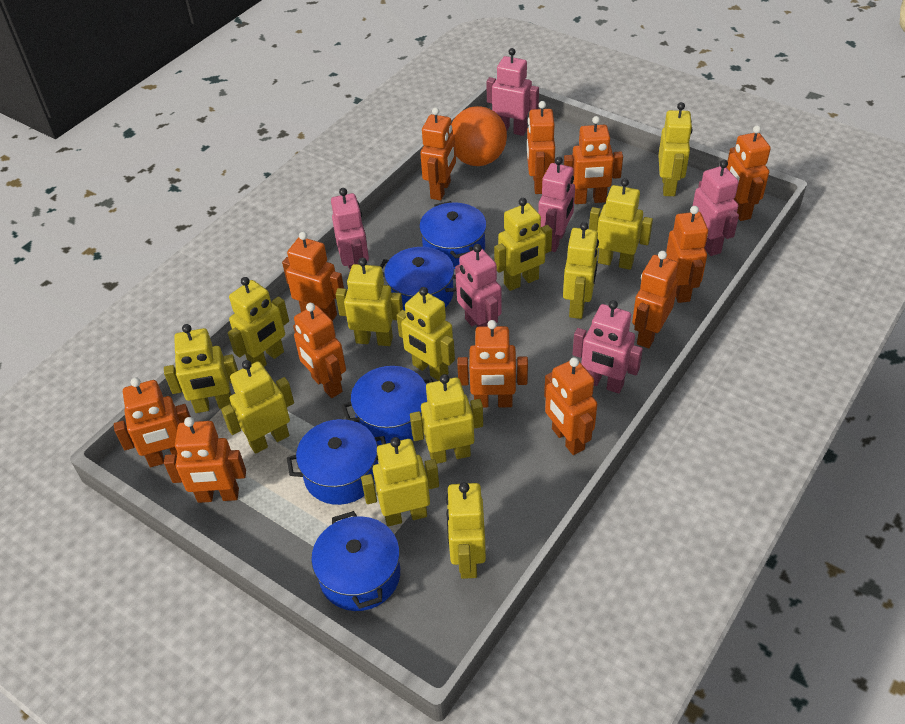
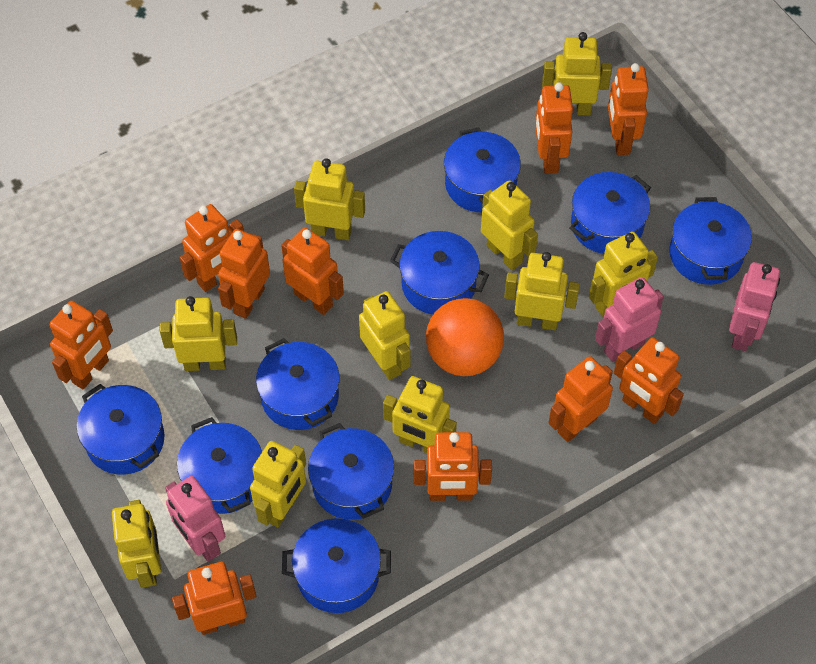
blue pot: [287,419,386,505] [311,511,400,611] [341,366,433,445] [380,247,457,311] [419,201,487,269] = 5 -> [77,384,165,475] [177,417,262,514] [256,338,340,430] [282,518,391,613] [308,423,394,520] [390,231,489,315] [444,127,521,212] [569,172,651,254] [670,197,752,285] = 9
orange robot: [114,377,191,467] [164,417,246,503] [282,232,344,321] [293,303,346,398] [420,107,456,201] [457,320,528,408] [527,101,555,194] [544,357,597,455] [564,116,623,204] [632,251,678,348] [666,206,708,303] [726,125,771,221] = 12 -> [50,301,113,389] [172,562,256,635] [180,204,244,292] [218,229,270,319] [281,227,344,315] [414,432,492,501] [535,83,573,174] [548,356,613,442] [608,63,649,155] [614,338,684,424] = 10
pink robot: [331,188,369,270] [455,244,502,327] [486,48,539,136] [538,157,575,252] [572,300,643,394] [693,160,739,256] = 6 -> [165,476,225,561] [595,277,664,362] [729,262,780,351] = 3
yellow robot: [164,324,238,413] [221,360,294,454] [228,277,289,367] [336,258,403,346] [361,437,439,526] [397,287,455,381] [410,374,483,464] [446,482,486,579] [494,198,552,291] [563,222,599,319] [589,178,653,270] [658,102,693,196] = 12 -> [112,500,161,588] [160,296,237,371] [250,441,306,528] [294,158,365,240] [359,291,411,380] [383,376,457,453] [481,180,538,270] [504,252,580,330] [542,32,612,116] [589,232,658,317] = 10

